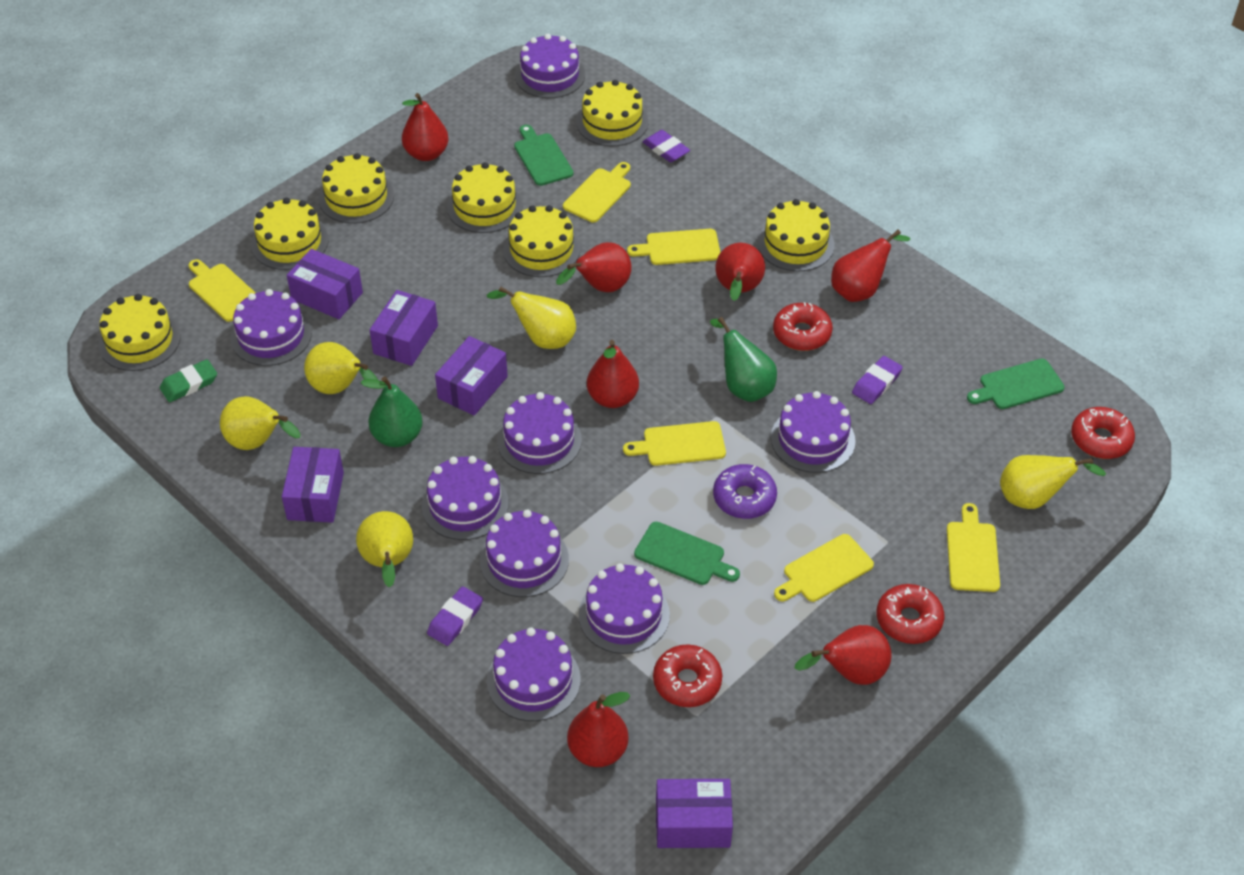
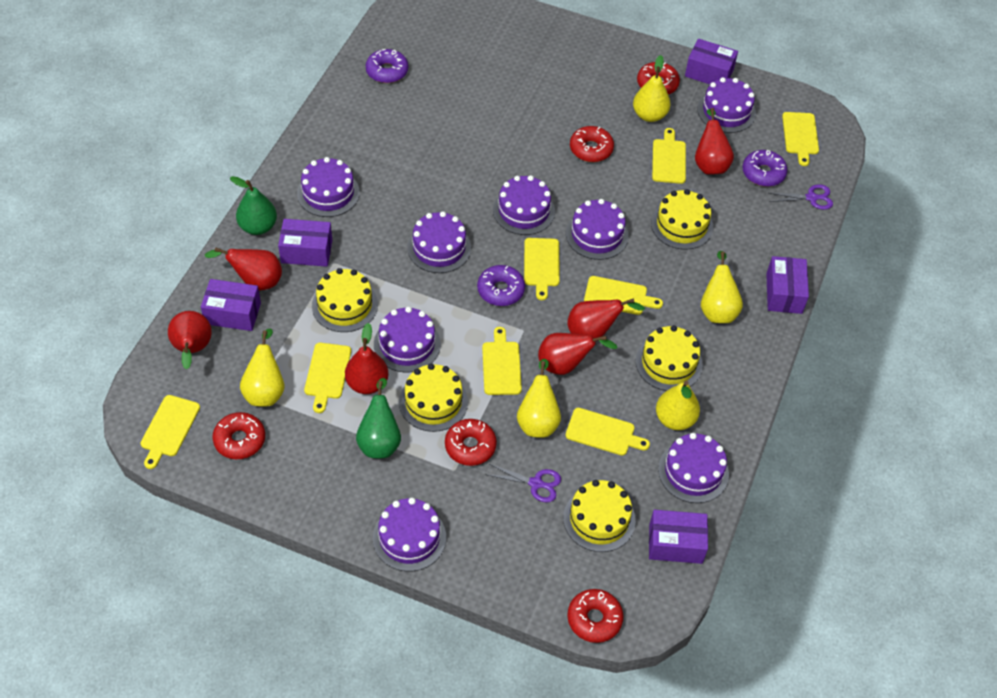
green cutting board: [514,125,574,186] [634,522,740,585] [967,359,1065,409] = 3 -> none = 0
green eraser: [160,359,217,402] = 1 -> none = 0
purple donut: [713,464,777,519] = 1 -> [366,49,408,83] [477,265,525,306] [742,150,788,187] = 3
purple eraser: [427,586,483,646] [643,130,690,162] [852,356,903,404] = 3 -> none = 0
purple scissors: none = 0 -> [485,464,561,502] [769,184,833,210] = 2
red donut: [653,644,722,707] [773,302,833,351] [877,584,944,644] [1071,407,1135,459] = 4 -> [213,412,265,459] [445,419,497,466] [567,589,623,643] [570,126,614,162] [637,62,680,95] = 5
red pear: [402,93,449,161] [556,242,632,292] [567,692,631,767] [587,340,639,408] [716,243,765,301] [794,625,892,685] [831,230,910,302] = 7 -> [168,311,212,370] [205,247,282,290] [345,323,388,394] [538,333,618,375] [567,298,645,338] [695,108,734,175] = 6
yellow cake: [98,294,181,371] [251,197,329,270] [319,153,394,224] [447,162,523,233] [503,205,580,277] [576,80,648,146] [757,199,834,272] = 7 -> [312,268,378,332] [399,363,468,432] [563,480,636,552] [636,325,703,391] [651,189,713,250] = 5
yellow cutting board: [189,259,256,322] [563,162,631,222] [623,421,726,466] [627,229,721,265] [774,534,874,602] [947,503,1000,592] = 6 -> [141,395,200,469] [304,343,351,413] [482,327,522,395] [524,238,560,300] [565,408,650,456] [584,276,663,315] [652,128,686,184] [782,112,819,166] = 8

